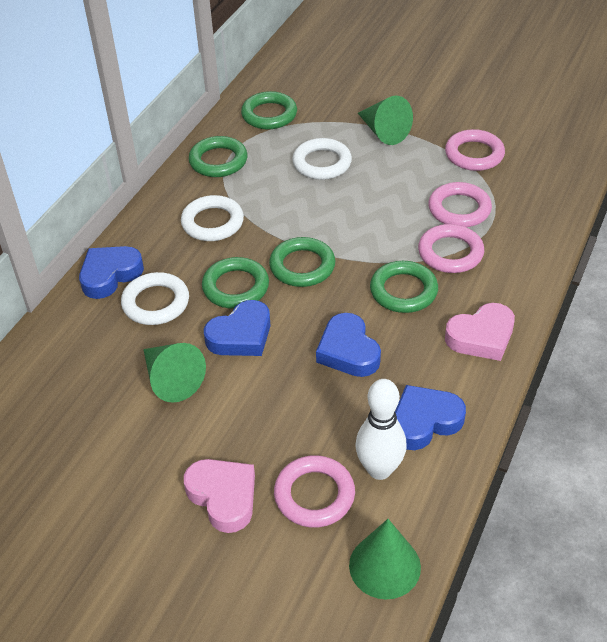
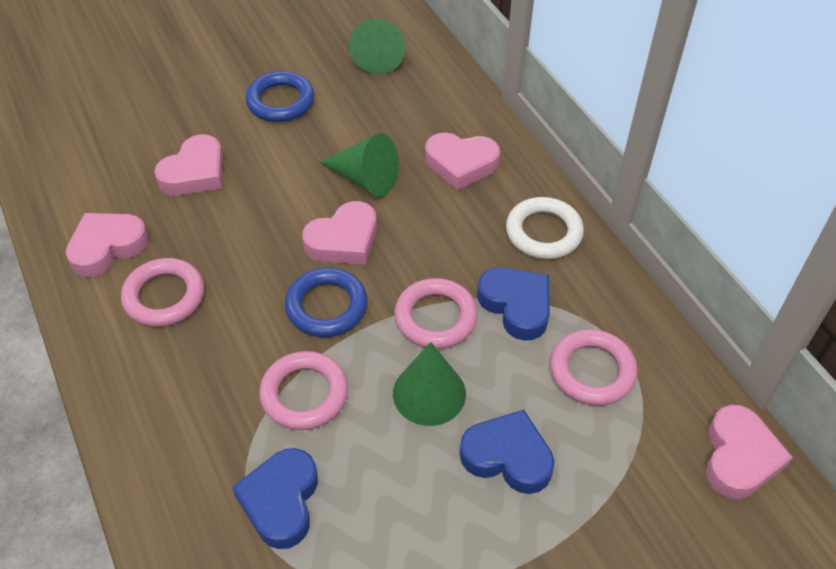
blue heart: [79,246,144,299] [204,300,270,356] [316,313,381,377] [395,385,466,450] = 4 -> [232,448,318,549] [460,410,555,494] [477,267,550,341] = 3
blue ring: none = 0 -> [246,71,315,122] [285,267,368,337] = 2
green ring: [189,136,247,177] [202,257,269,309] [241,91,297,129] [269,237,335,287] [370,261,438,313] = 5 -> none = 0
pink heart: [184,459,255,533] [445,303,515,361] = 2 -> [66,213,149,277] [154,134,223,196] [302,201,377,265] [425,133,500,190] [706,405,793,499] = 5
white bowling pin: [355,379,407,480] = 1 -> none = 0
white ring: [121,272,189,325] [181,195,244,241] [292,138,352,180] = 3 -> [506,197,584,259] = 1

